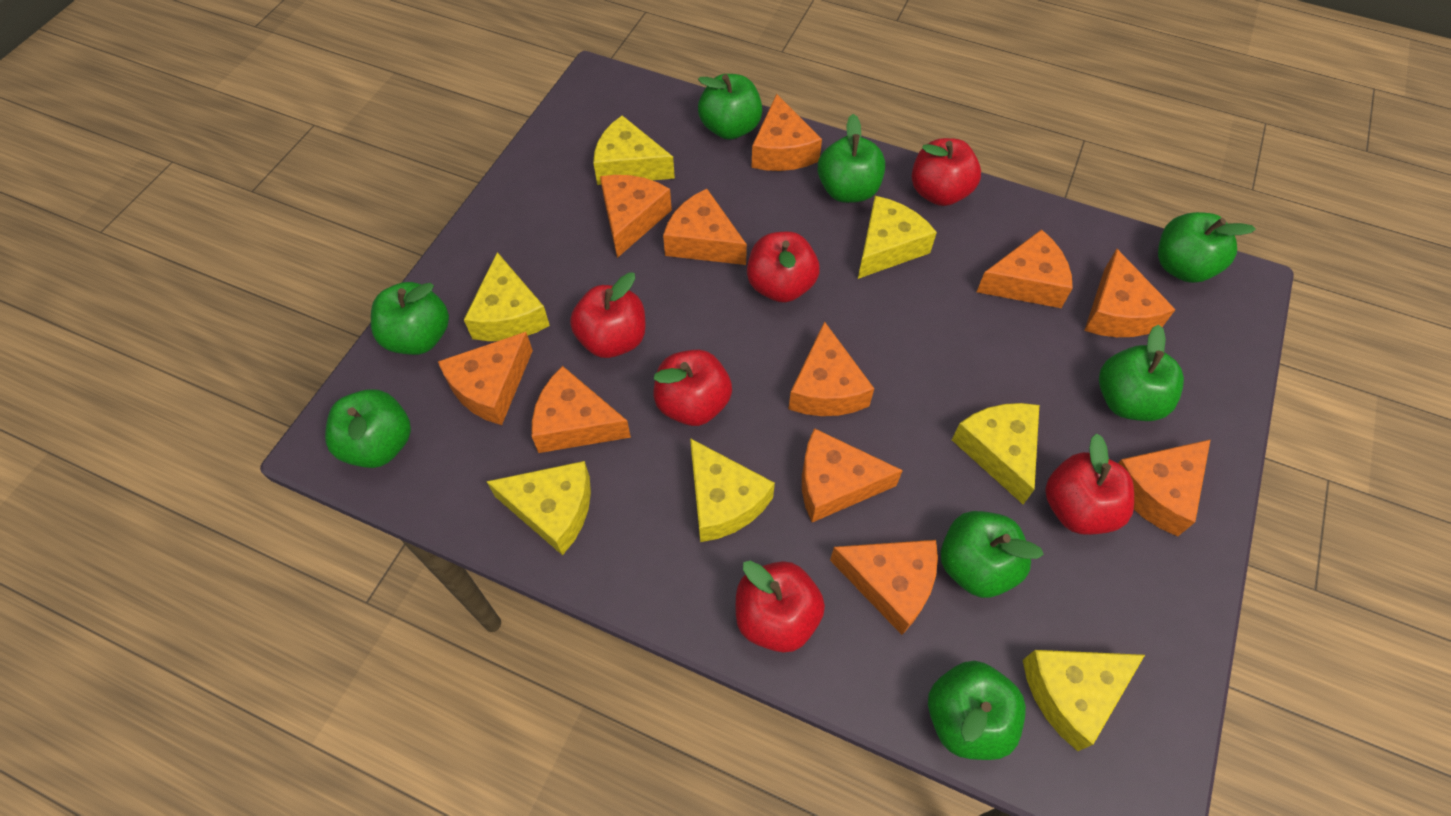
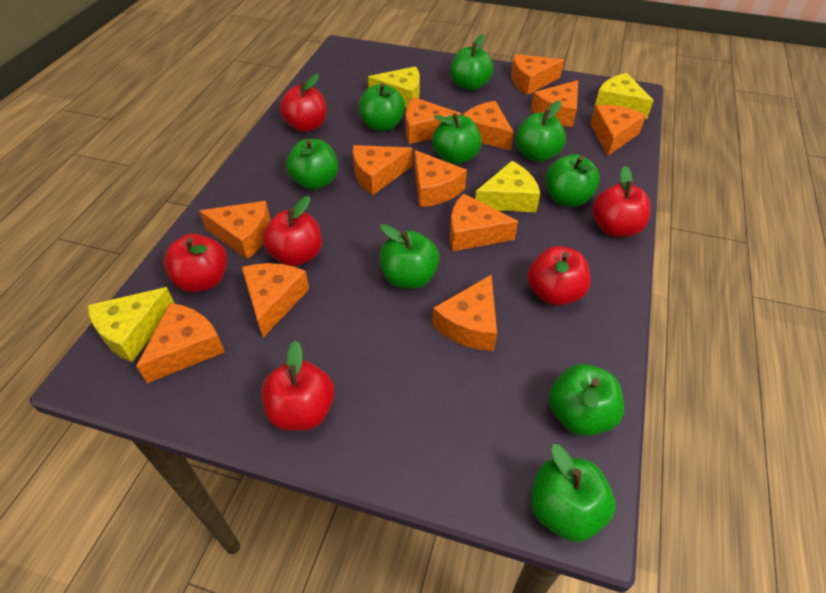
green apple: [325,389,411,468] [371,282,449,355] [698,74,762,140] [818,114,885,203] [928,661,1026,760] [941,511,1044,598] [1099,325,1184,421] [1158,212,1256,283] = 8 -> [286,139,338,190] [359,83,405,131] [379,224,439,289] [432,113,482,165] [451,34,493,91] [516,101,566,162] [531,444,616,542] [545,154,600,207] [549,364,624,436] = 9
orange cheese: [438,332,533,425] [532,366,631,453] [600,175,672,258] [663,189,747,265] [751,94,822,171] [789,321,874,416] [802,428,903,522] [830,540,938,635] [977,229,1073,308] [1084,249,1176,337] [1118,439,1211,536] = 11 -> [136,303,225,383] [199,201,271,259] [242,263,309,337] [353,145,412,195] [405,97,461,144] [414,150,467,207] [432,274,497,351] [450,193,518,251] [463,101,514,151] [511,54,564,95] [531,80,578,127] [590,105,646,156] = 12
yellow cheese: [464,252,550,341] [486,461,591,555] [593,115,675,185] [690,438,775,542] [858,196,937,279] [952,403,1039,504] [1023,650,1145,751] = 7 -> [88,287,175,362] [368,66,420,108] [475,161,540,212] [594,73,654,119] = 4

